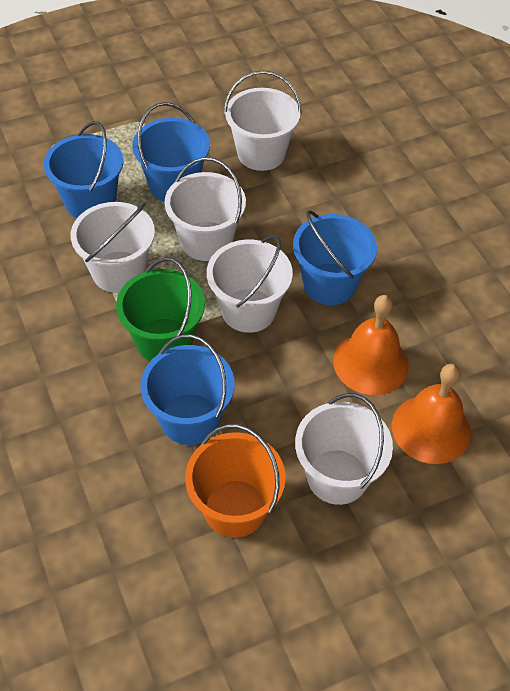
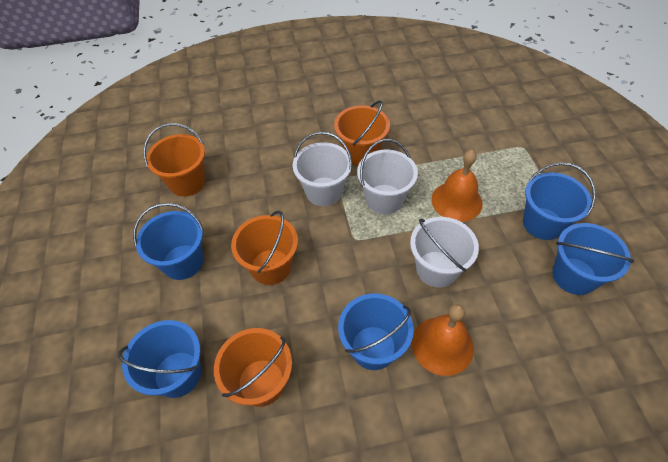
blue bucket: [44,121,123,218] [132,102,210,202] [140,334,234,445] [293,210,377,305] = 4 -> [118,320,201,398] [133,203,204,280] [338,294,414,370] [523,162,596,240] [552,223,634,295] = 5
green bucket: [116,257,205,361] = 1 -> none = 0
orange bucket: [185,424,286,538] = 1 -> [143,123,205,197] [214,328,292,407] [231,211,298,285] [334,100,390,166] = 4
white bucket: [71,202,155,293] [164,157,246,261] [207,235,293,333] [224,71,302,171] [295,393,393,505] = 5 -> [293,132,352,206] [357,139,418,214] [410,217,479,288] = 3

